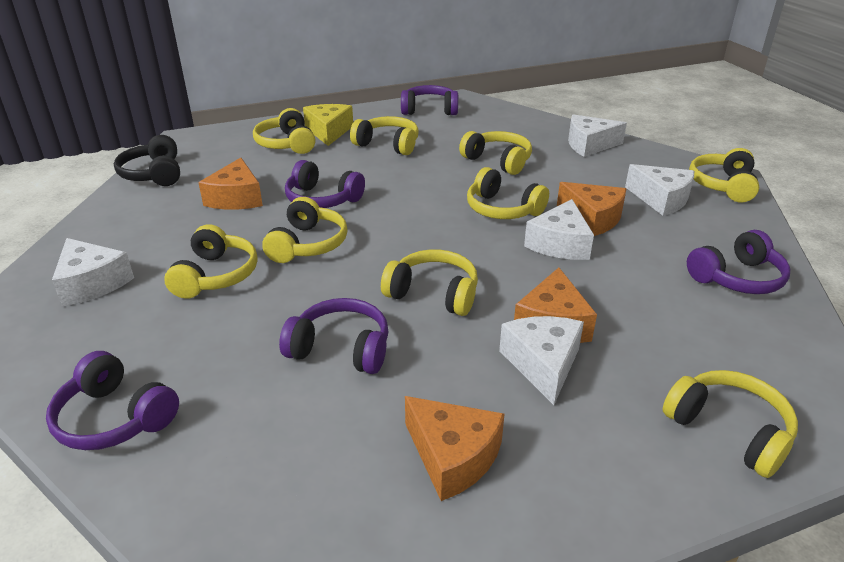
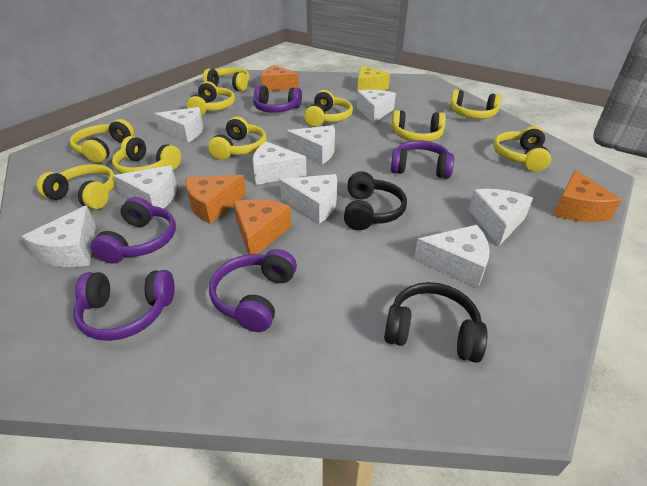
black headphones: [114,135,180,186] = 1 -> [344,171,407,230] [384,282,488,363] = 2
white cheese: [52,238,134,306] [499,316,584,405] [524,199,594,260] [568,115,627,157] [625,164,694,216] = 5 -> [21,205,96,267] [113,165,177,209] [154,107,203,143] [252,142,307,185] [280,174,337,224] [287,125,335,164] [357,90,396,123] [414,225,490,288] [468,189,533,246] = 9
yellow headphones: [164,224,258,299] [253,108,315,154] [262,197,347,263] [350,116,419,155] [381,250,478,316] [459,131,532,175] [467,167,549,219] [663,370,798,478] [689,148,759,202] = 9 -> [37,164,116,209] [70,119,134,163] [112,136,181,174] [187,81,235,116] [203,67,250,92] [208,117,267,160] [304,90,353,127] [392,110,446,141] [450,89,501,119] [493,126,551,172] = 10

